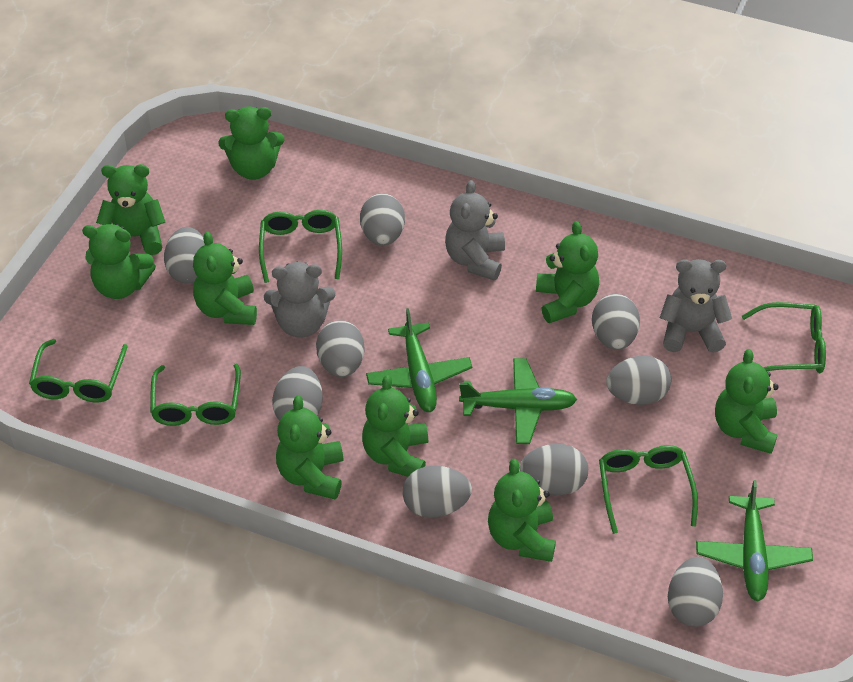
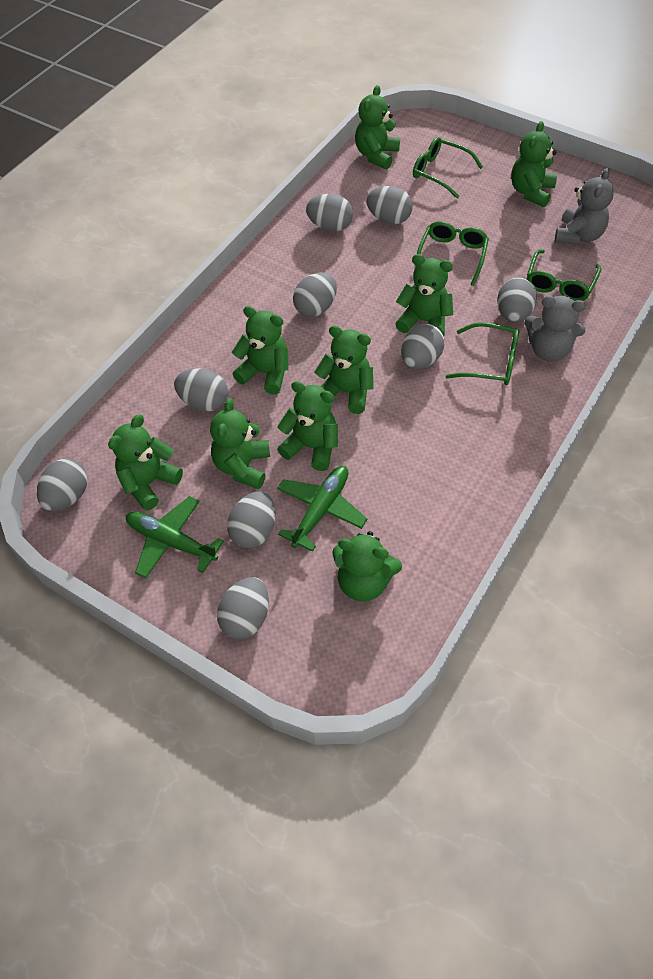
green glasses: [29,339,128,402] [150,364,241,426] [259,210,342,283] [599,445,698,534] [742,302,826,373] = 5 -> [413,137,483,199] [417,221,489,286] [446,322,519,385] [527,249,601,301] = 4
green plane: [366,308,472,412] [459,358,577,444] [696,480,813,601] = 3 -> [126,496,224,578] [277,466,367,552] = 2
grey teddy bear: [264,262,335,338] [445,180,505,281] [660,259,732,353] = 3 -> [524,296,586,362] [555,168,614,245] = 2

